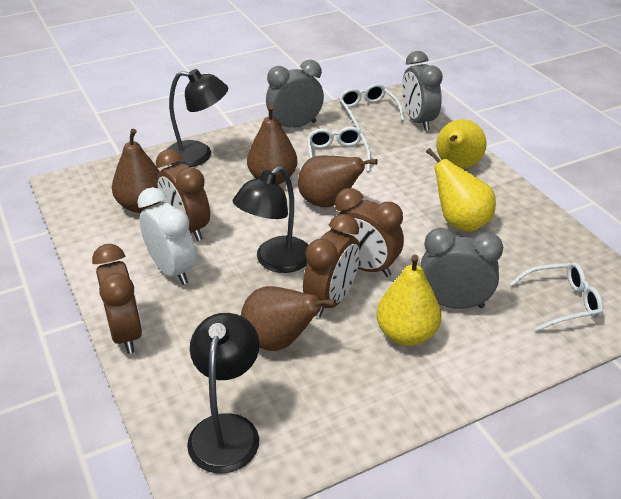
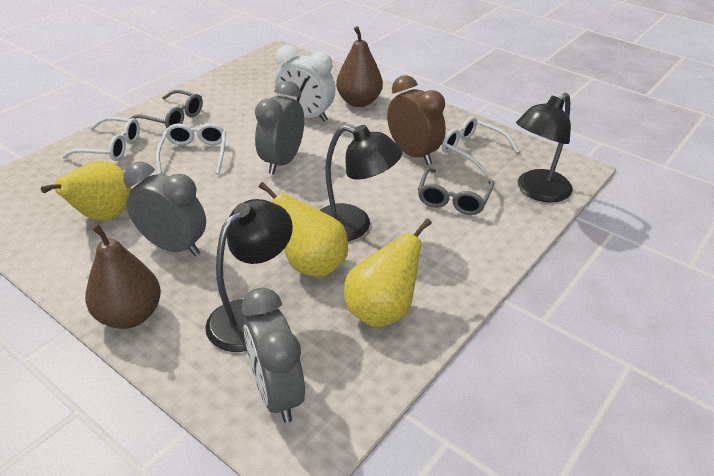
brown clock: [92,244,142,354] [156,149,210,241] [303,214,360,317] [331,188,404,277] = 4 -> [387,75,446,165] = 1
brown pear: [112,129,160,213] [241,286,336,351] [247,105,297,185] [298,156,378,207] = 4 -> [85,223,161,329] [336,26,383,107] = 2
grey glasses: none = 0 -> [129,90,203,128] [418,168,494,215] = 2

